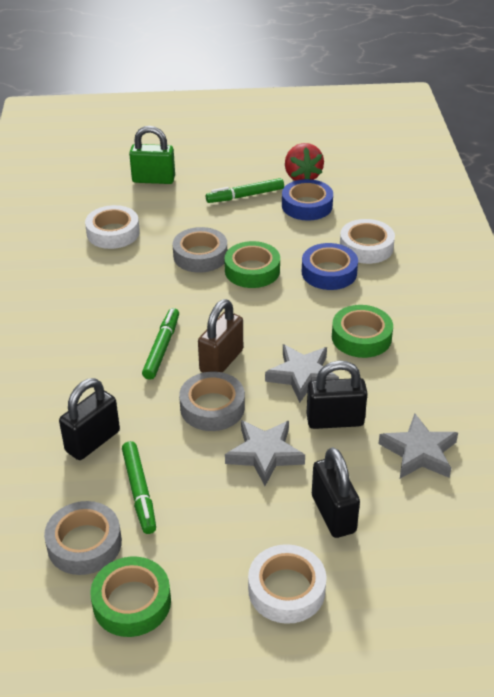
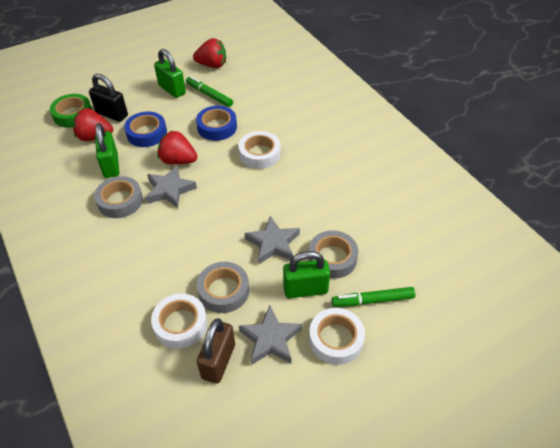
black padlock: [59,378,120,460] [306,360,368,429] [312,447,360,538] = 3 -> [89,74,128,122] = 1
green marker: [122,441,156,534] [142,308,179,380] [206,178,284,203] = 3 -> [186,76,233,107] [332,287,415,307] = 2
green padlock: [129,126,175,184] = 1 -> [95,123,119,178] [154,49,186,98] [283,251,330,298] = 3
green tape: [90,557,171,637] [224,241,280,288] [332,305,393,358] = 3 -> [50,94,92,128] = 1
red strawberry: [285,143,324,181] = 1 -> [73,108,113,141] [158,131,197,164] [193,38,226,68] = 3

